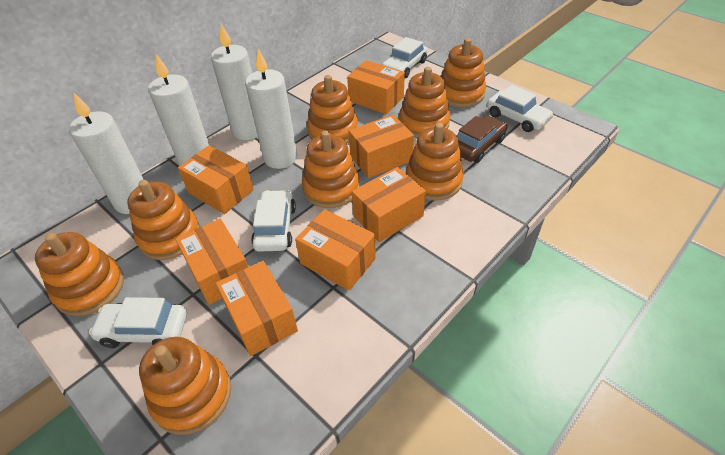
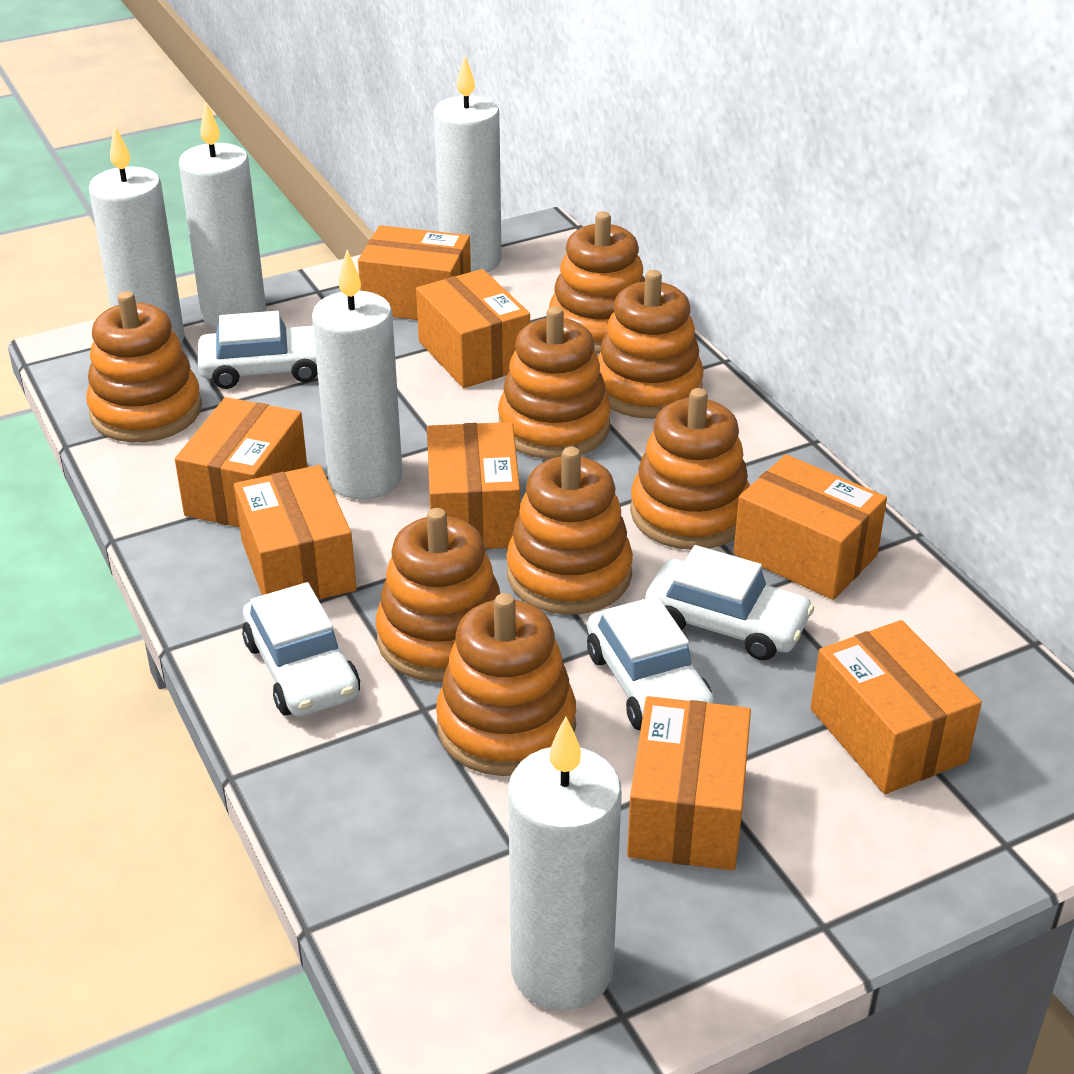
brown car: [457,115,507,163] = 1 -> none = 0
orange box: [175,219,248,305] [178,145,254,214] [216,261,298,356] [295,209,376,291] [347,60,405,114] [349,114,414,178] [352,167,426,242] = 7 -> [175,397,307,527] [234,465,356,600] [358,225,471,320] [416,269,530,388] [427,422,520,549] [627,696,751,870] [733,454,887,600] [811,620,982,794] = 8
white candle: [69,92,144,214] [148,54,209,166] [211,24,258,140] [245,49,297,169] = 4 -> [89,126,185,344] [179,103,266,328] [312,250,402,499] [434,56,502,272] [508,716,622,1010] = 5

